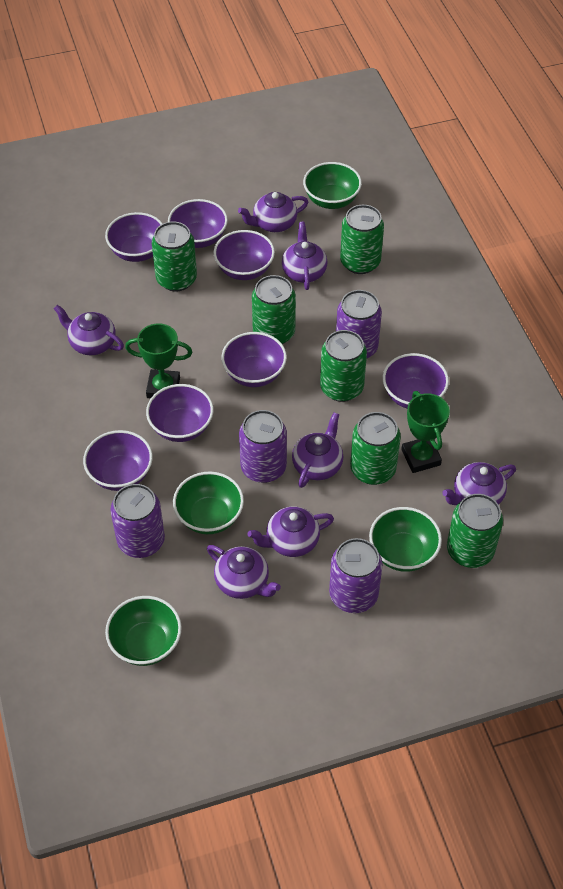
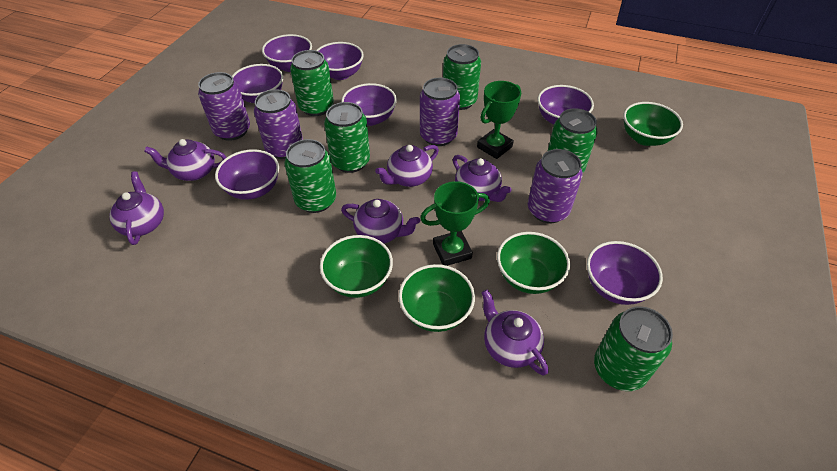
purple teapot: [54,305,124,355] [207,545,281,599] [238,192,308,232] [248,507,334,557] [282,222,327,290] [292,412,343,488] [442,462,516,505] = 7 -> [109,171,164,245] [144,139,227,181] [341,199,420,244] [375,145,439,187] [453,155,511,202] [481,290,549,375] = 6

